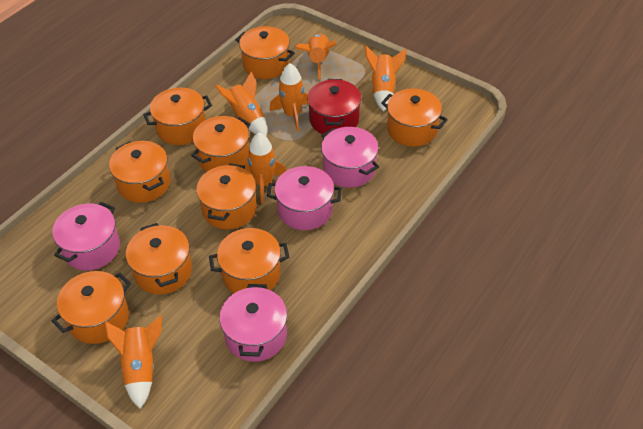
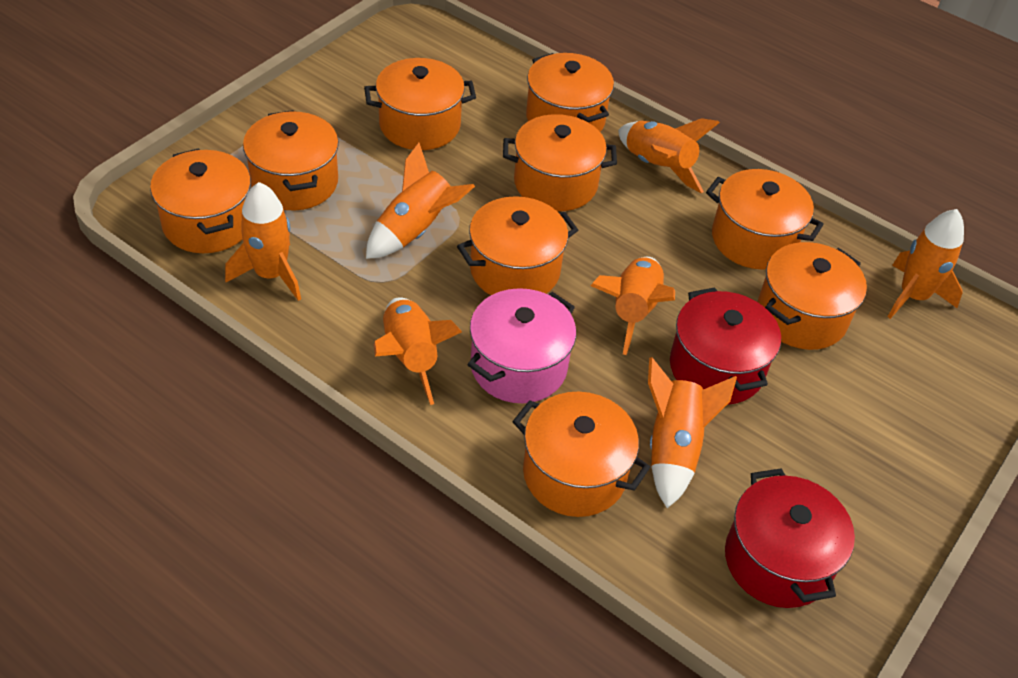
orange rocket: [104,315,162,409] [215,72,267,136] [243,133,287,204] [269,63,308,131] [295,33,337,80] [365,46,407,112] = 6 -> [225,182,301,301] [366,142,475,259] [374,297,462,405] [590,257,675,355] [618,118,720,193] [648,357,737,508] [888,209,964,319] = 7
pink pot: [52,202,120,271] [219,284,287,362] [267,166,342,230] [321,127,379,188] = 4 -> [467,288,576,403] = 1
red pot: [307,79,361,134] = 1 -> [670,287,781,405] [725,468,855,608] = 2

